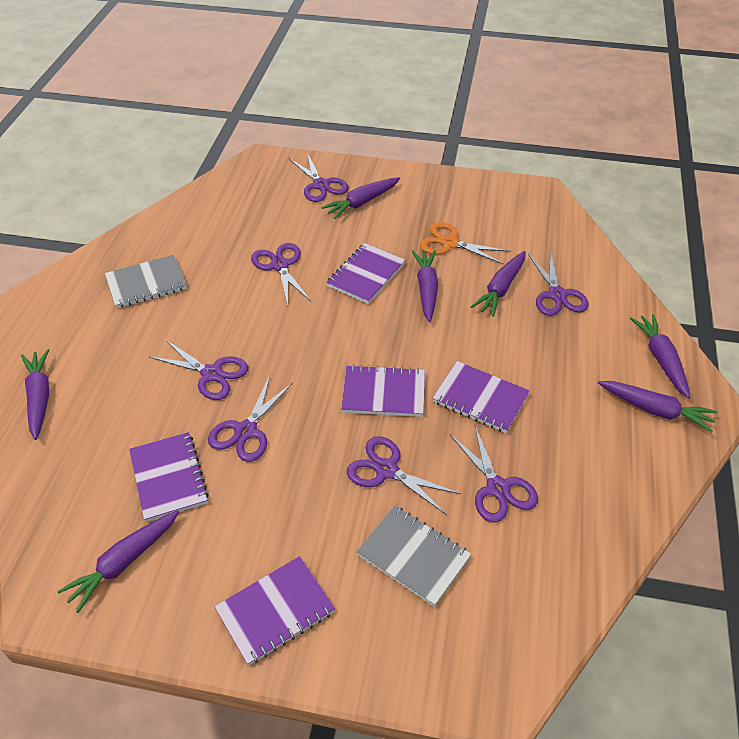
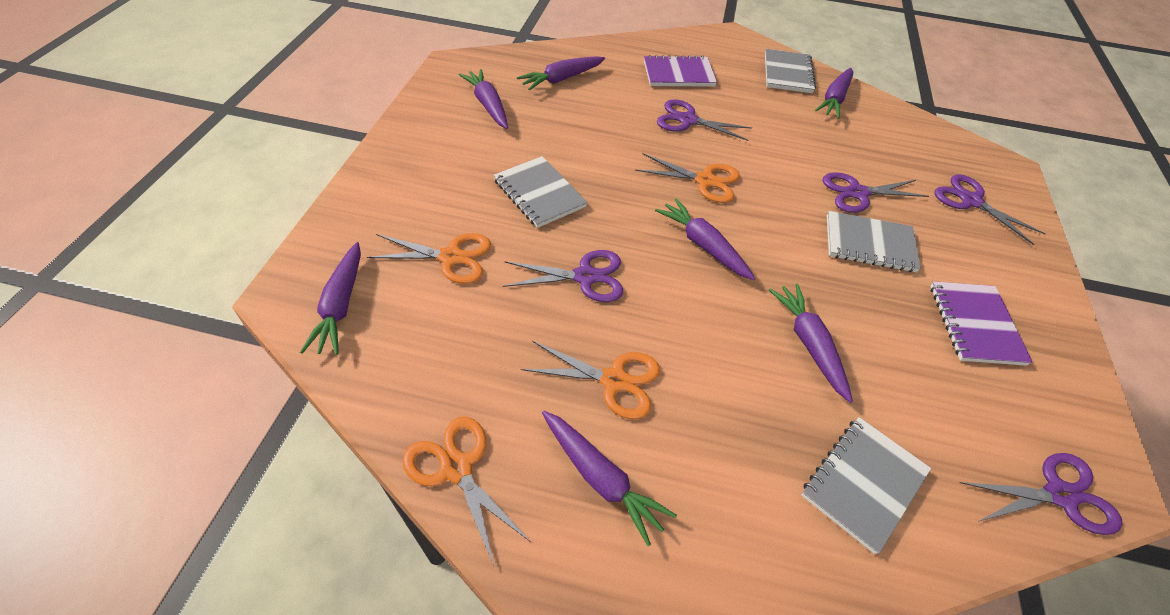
grey notebook: [105,255,187,308] [356,505,472,607] = 2 -> [494,156,587,228] [765,49,816,93] [801,417,931,554] [827,211,921,272] = 4
orange scissors: [420,222,511,265] = 1 -> [367,233,491,284] [403,417,531,566] [521,341,660,419] [635,153,740,203] = 4
purple notebook: [129,432,209,522] [215,556,335,666] [326,243,405,304] [341,365,425,417] [432,361,530,433] = 5 -> [644,55,717,87] [930,281,1033,366] = 2
purple scissors: [149,340,248,400] [208,376,293,462] [251,243,311,305] [289,153,349,202] [347,436,461,515] [450,426,538,523] [528,251,589,316] = 7 -> [503,250,623,302] [657,99,752,141] [823,172,929,213] [935,174,1046,245] [960,453,1123,535] = 5

